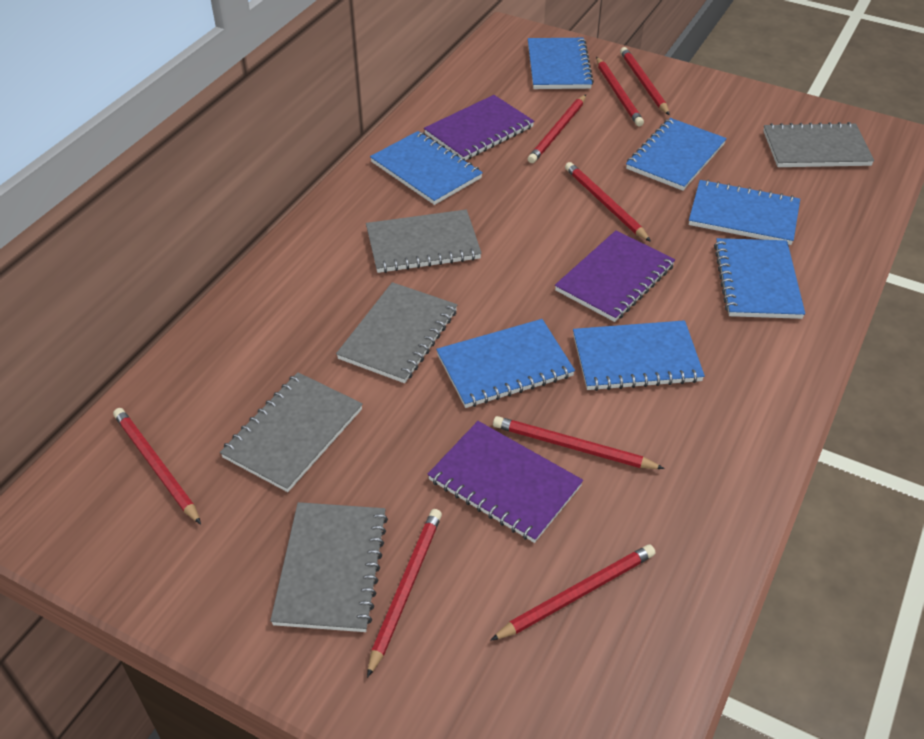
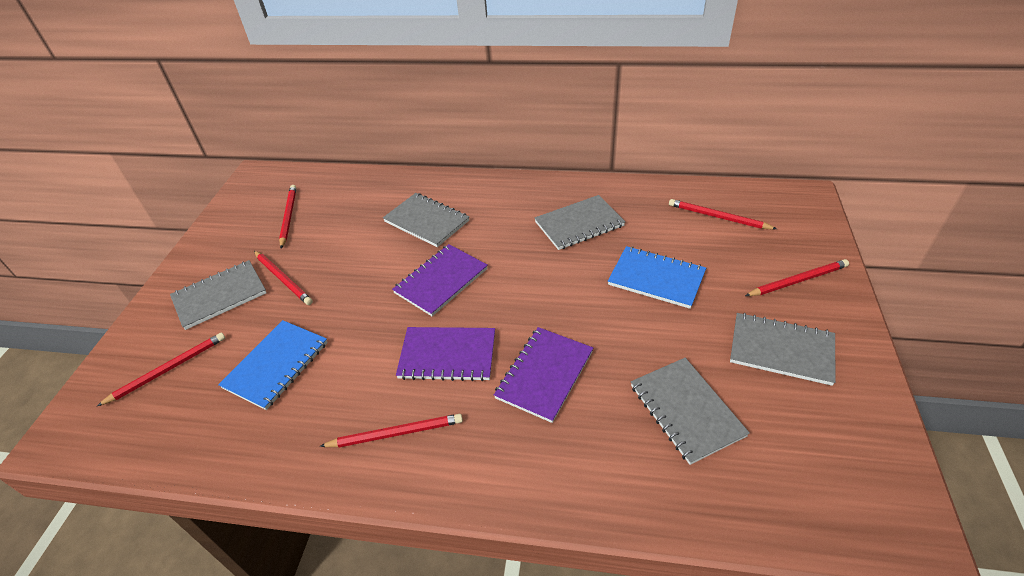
blue notebook: [370,131,483,205] [436,319,575,408] [528,38,594,89] [573,320,705,391] [626,118,727,191] [689,180,800,245] [714,238,805,319] = 7 -> [218,320,328,410] [608,246,706,309] = 2
red pencil: [113,408,201,524] [367,509,442,678] [490,544,655,641] [493,416,665,469] [528,95,586,163] [565,162,651,242] [596,57,644,126] [620,47,670,115] = 8 -> [96,332,225,407] [254,251,313,305] [279,185,296,249] [320,414,463,447] [669,199,777,230] [745,259,849,296] = 6

